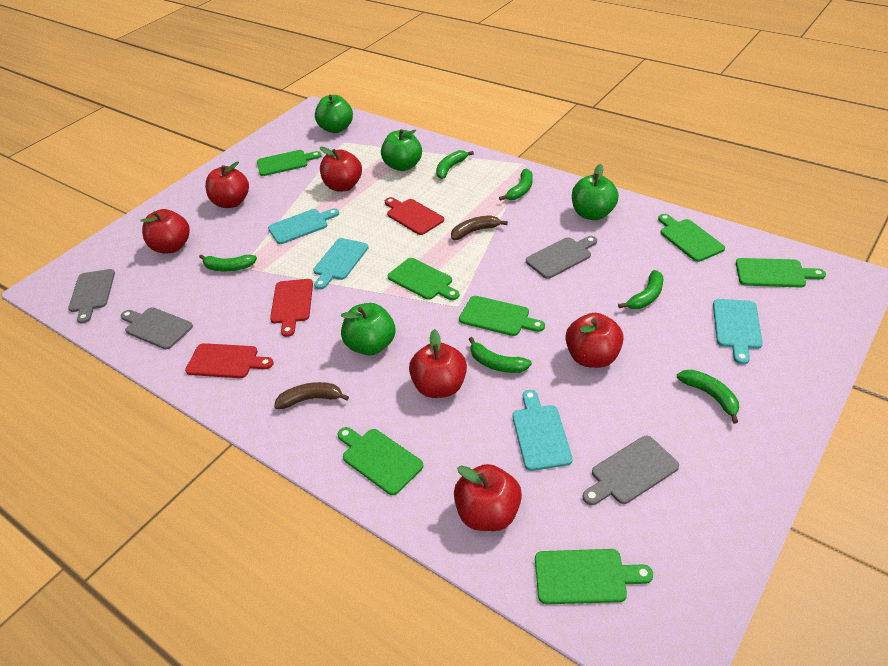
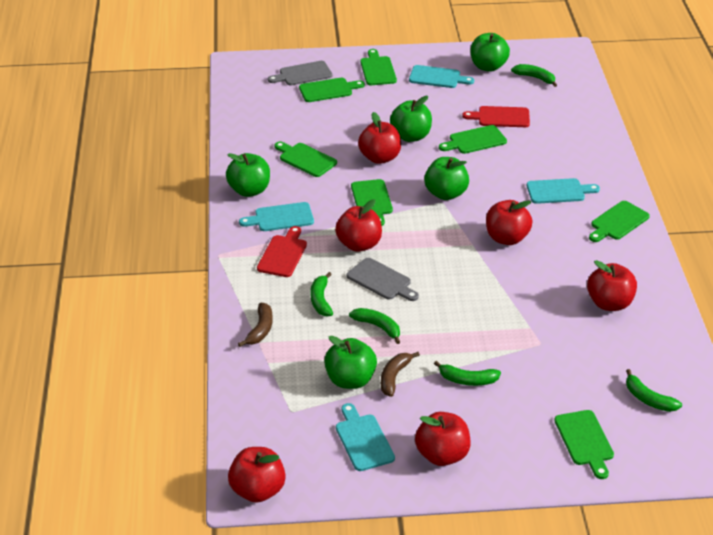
green apple: [315,95,353,133] [341,303,395,355] [381,129,422,171] [572,164,619,220] = 4 -> [226,153,270,197] [324,336,377,389] [390,96,432,142] [424,157,469,200] [470,33,510,72] = 5
green banana: [199,254,257,271] [436,150,474,179] [469,337,532,373] [499,169,533,201] [618,270,663,309] [677,370,739,423] = 6 -> [310,272,333,317] [349,308,400,344] [434,361,501,386] [511,64,557,87] [626,369,682,412] = 5
grey cutting board: [68,269,115,323] [121,307,193,349] [526,236,597,279] [583,436,679,505] = 4 -> [268,61,332,86] [347,258,419,301] = 2
red cutting board: [185,343,274,378] [270,279,313,337] [385,197,444,235] = 3 -> [257,226,307,277] [462,106,530,127] = 2

